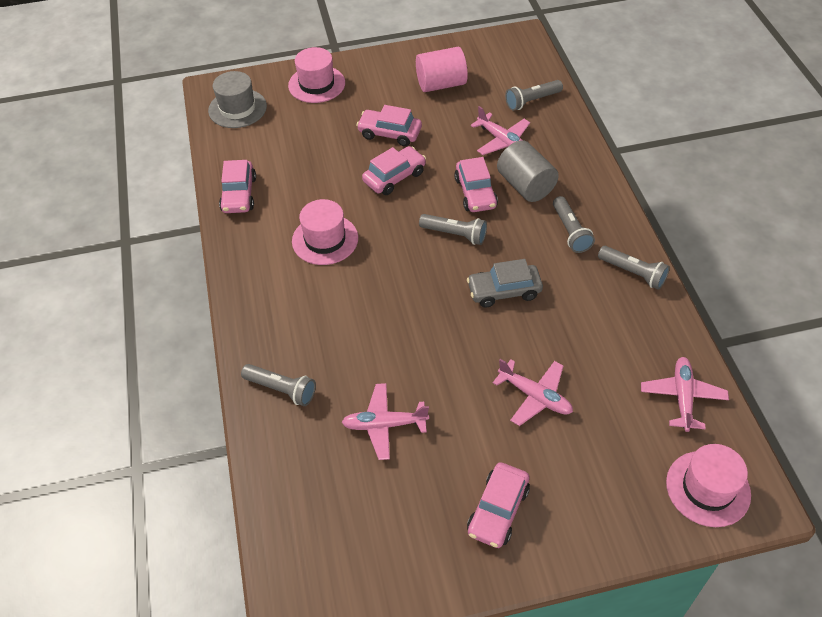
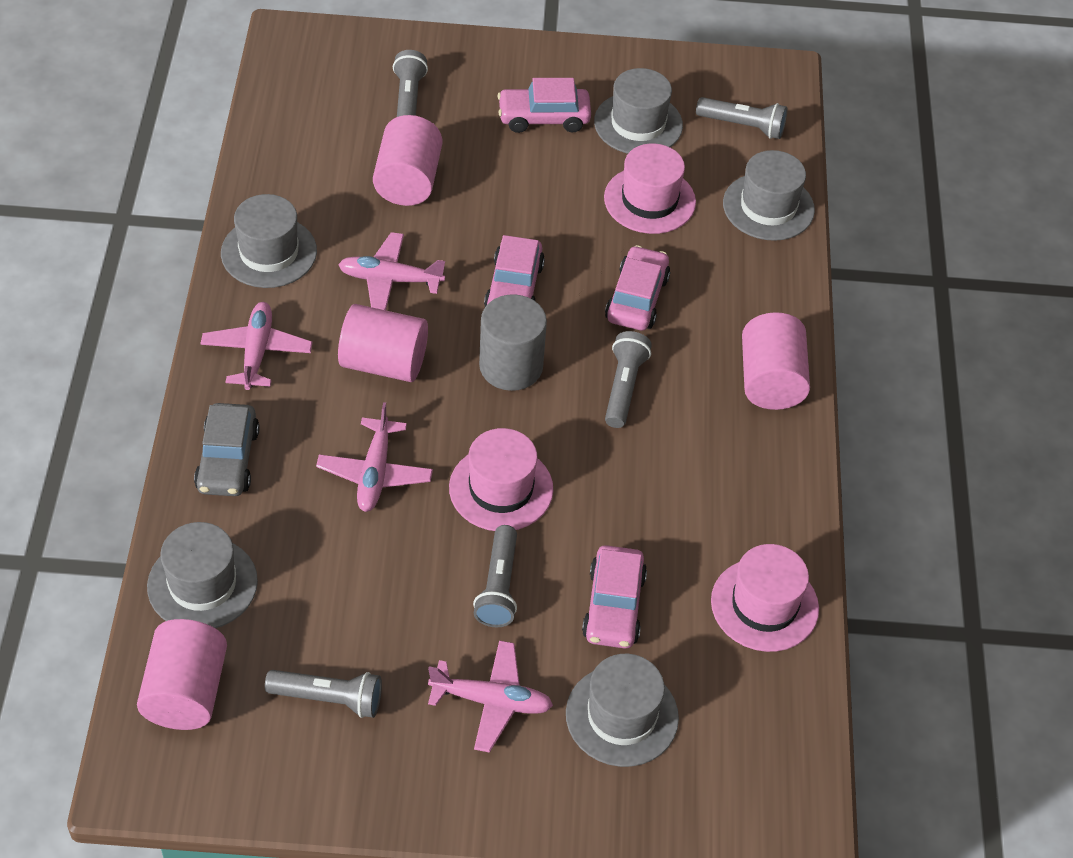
grey hat: [208,71,267,128] = 1 -> [147,522,258,628] [221,194,317,288] [566,654,679,767] [594,68,683,154] [723,150,815,241] = 5
pink car: [219,160,256,213] [356,105,422,146] [362,146,426,195] [454,157,498,212] [467,462,530,548] = 5 -> [484,235,545,307] [497,78,591,133] [582,545,647,649] [605,245,670,330] = 4
pink cylinder: [416,47,468,92] = 1 -> [137,619,227,730] [338,304,428,382] [373,115,442,206] [742,312,810,410] = 4

